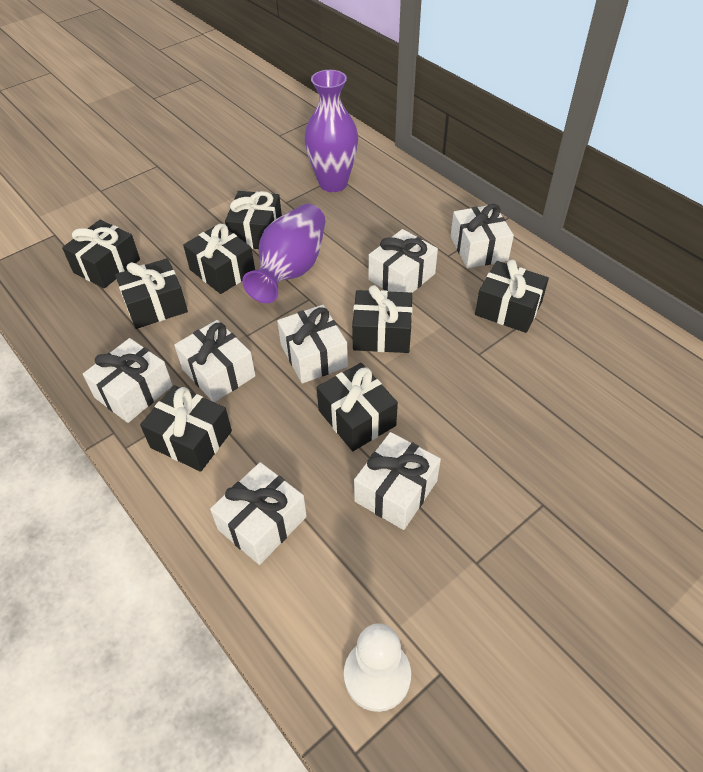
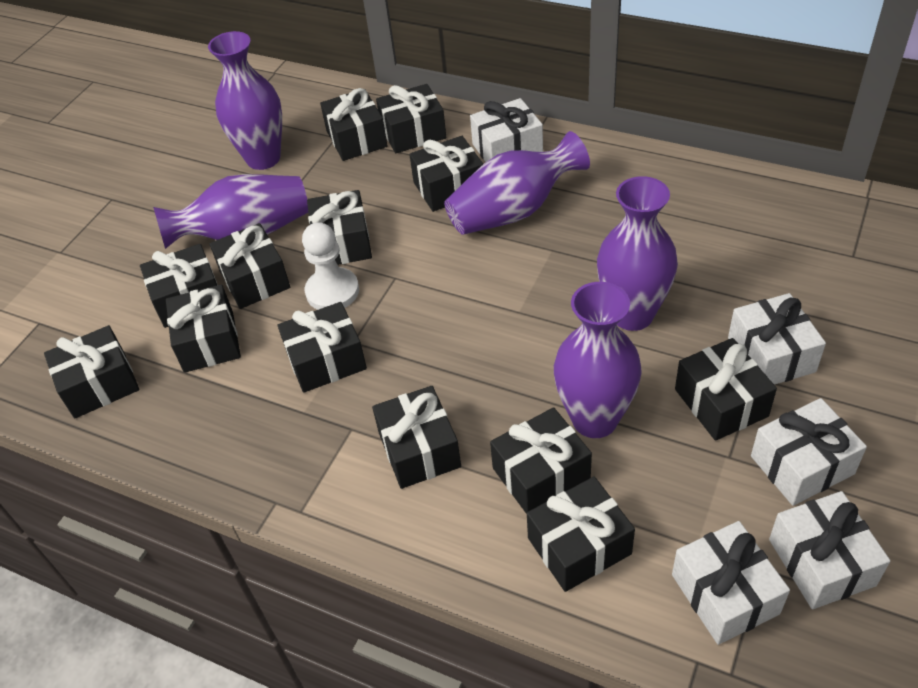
black gift: [62,220,140,289] [115,258,188,329] [140,385,232,472] [183,224,255,294] [225,191,282,249] [317,363,398,451] [352,285,413,353] [475,260,549,333] = 8 -> [44,325,139,418] [140,244,218,328] [166,284,241,373] [210,223,290,309] [278,302,367,393] [307,190,372,265] [320,88,388,161] [372,386,461,489] [376,84,447,153] [409,136,483,212] [490,407,592,514] [527,477,635,592] [675,338,777,441] = 13
purple vase: [242,204,325,303] [304,70,358,192] = 2 -> [153,174,308,249] [208,31,282,170] [444,131,590,235] [554,282,642,438] [597,176,678,331] = 5
white gift: [83,338,173,423] [174,320,256,402] [210,462,307,565] [277,305,348,384] [354,432,441,530] [368,229,438,293] [450,204,514,268] = 7 -> [470,98,543,162] [672,521,790,645] [728,293,826,385] [751,398,867,506] [769,491,890,609] = 5

